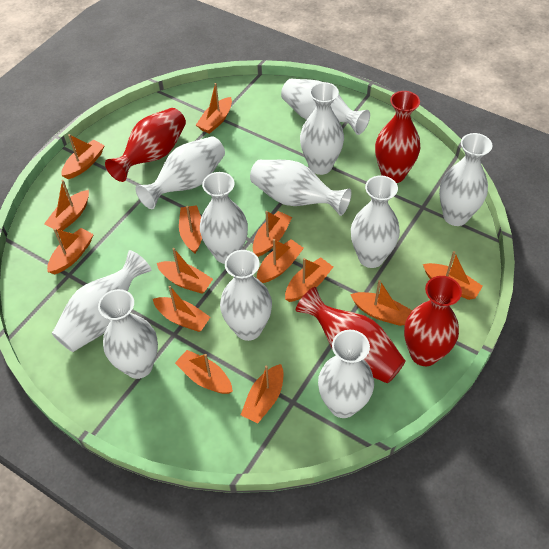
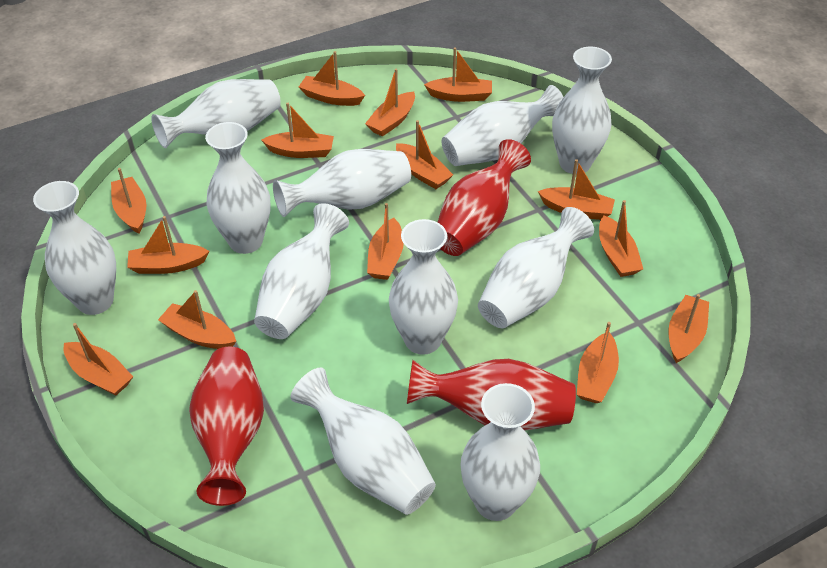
red vase: [105,108,186,182] [296,287,406,384] [375,91,420,183] [404,276,462,366] = 4 -> [189,346,264,506] [407,359,576,430] [438,139,531,256] = 3

